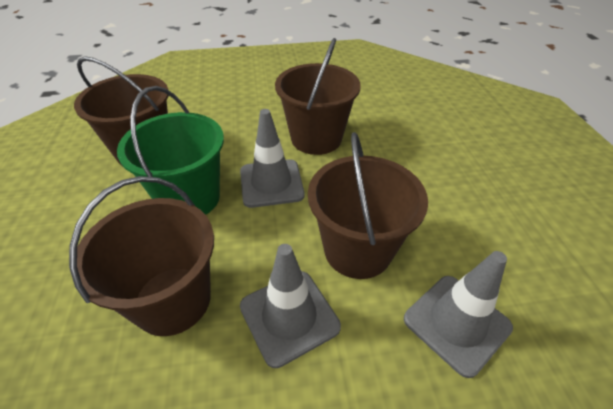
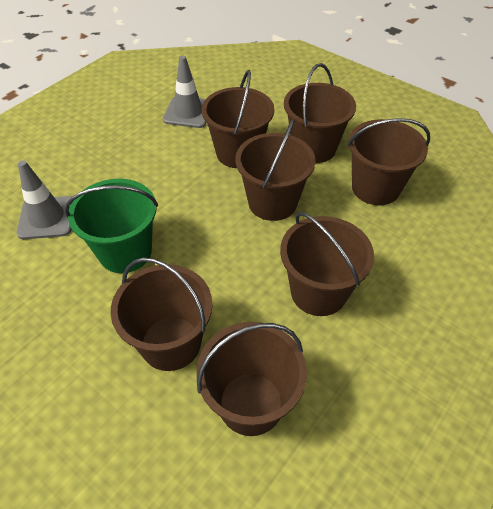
brown bucket: [69,176,214,336] [74,56,169,166] [275,38,361,155] [308,132,428,279] = 4 -> [111,257,212,371] [196,322,307,436] [202,69,274,168] [235,119,315,221] [280,212,374,316] [284,63,356,163] [347,118,430,205] = 7
grey traffic cone: [240,109,304,208] [240,244,341,368] [404,251,513,378] = 3 -> [16,160,72,239] [163,56,207,128] = 2

